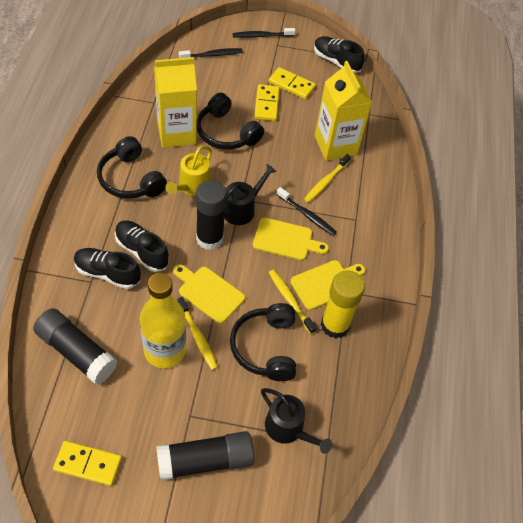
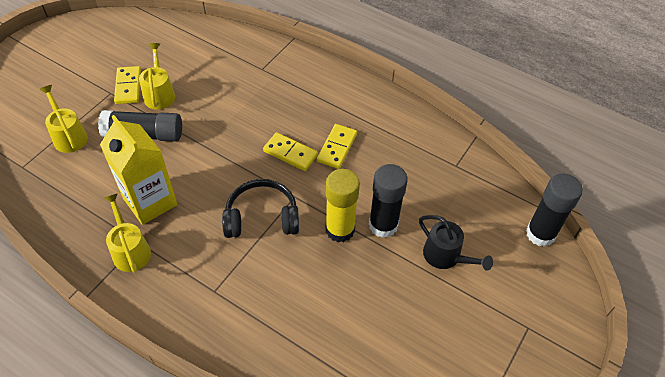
black headphones: [97,136,167,199] [197,93,264,150] [230,303,296,381] = 3 -> [222,179,299,238] = 1
black shoe: [74,248,141,289] [115,220,169,272] [314,36,365,73] = 3 -> none = 0
black toothbrush: [179,48,243,58] [233,28,295,38] [276,187,337,236] = 3 -> none = 0
black watering can: [224,164,277,225] [261,388,332,454] = 2 -> [419,215,493,271] = 1
yellow bottle: [140,273,186,368] = 1 -> none = 0
yellow carton: [154,57,197,148] [315,61,372,161] = 2 -> [100,115,178,225] = 1
yellow cutting board: [173,264,245,323] [253,217,329,260] [290,260,365,310] = 3 -> none = 0
yellow toothbrush: [177,297,218,370] [269,270,316,334] [304,154,351,202] = 3 -> none = 0
yellow watering can: [165,145,212,196] = 1 -> [39,85,88,153] [104,193,151,273] [139,43,175,110] = 3

